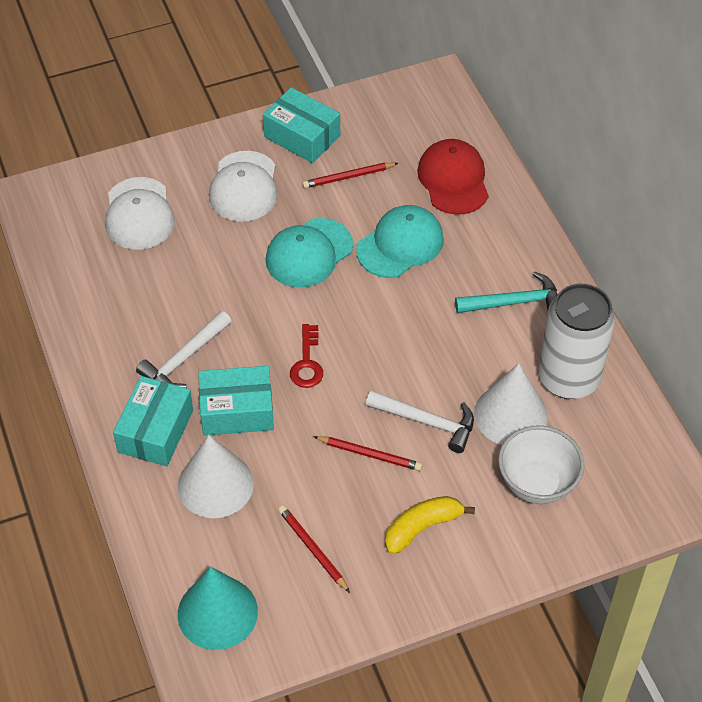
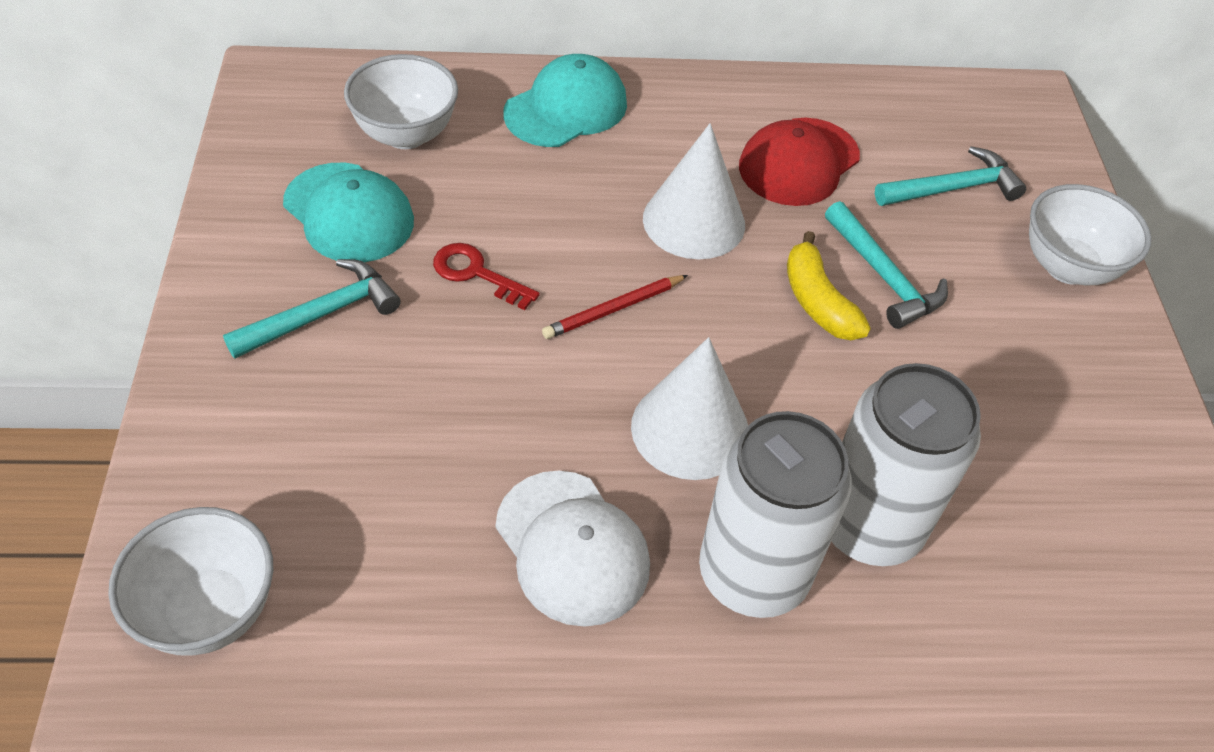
red pencil: [278,505,350,593] [302,163,398,188] [313,436,422,471] = 3 -> [542,275,688,339] = 1
turquoise box: [113,376,193,466] [198,366,274,436] [263,87,340,163] = 3 -> none = 0
turquoise cone: [178,567,258,650] = 1 -> none = 0
turquoise hammer: [455,271,558,313] = 1 -> [223,259,401,359] [825,201,948,329] [875,146,1026,206] = 3
white bowl: [498,425,584,504] = 1 -> [108,507,273,656] [344,54,458,149] [1029,184,1151,285] = 3
white can: [538,284,615,399] = 1 -> [699,411,852,618] [831,363,981,566] = 2
white cap: [105,177,175,250] [209,151,277,222] = 2 -> [496,471,650,627] = 1
white hammer: [136,311,231,388] [366,390,474,453] = 2 -> none = 0

